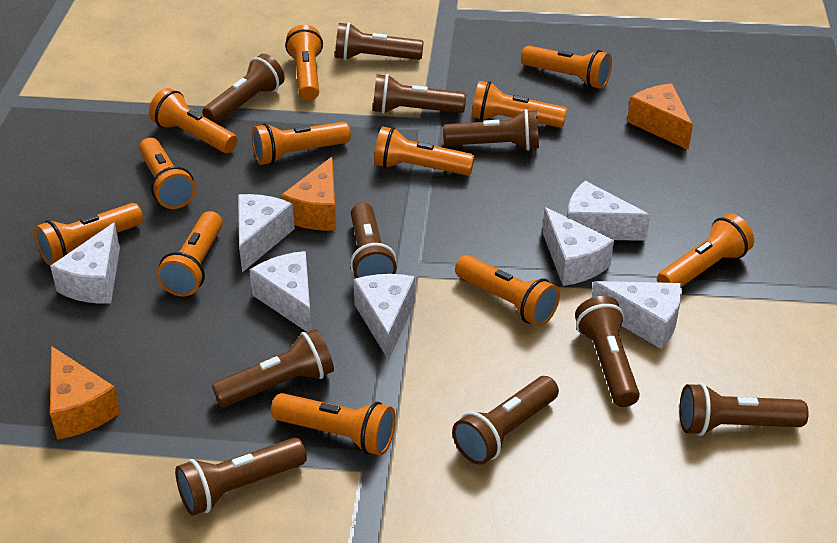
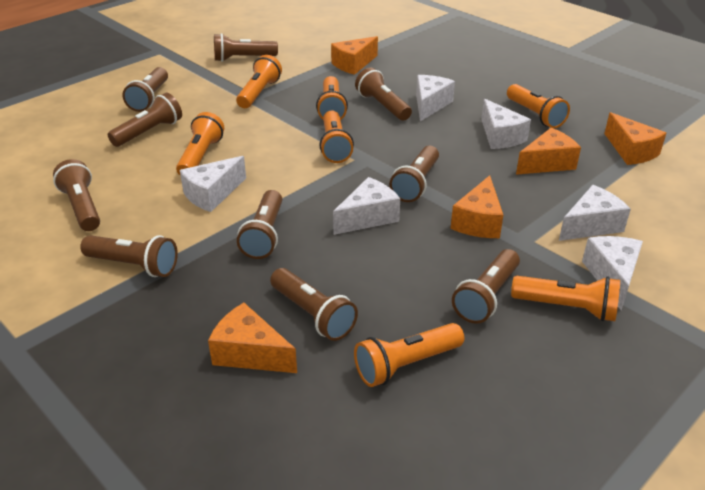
orange cheese: [50,346,121,440] [281,157,336,231] [627,84,693,150] = 3 -> [208,303,297,373] [331,36,378,75] [450,175,503,238] [516,128,581,175] [604,112,666,165] = 5
orange flashlight: [34,203,143,266] [139,138,196,209] [149,88,237,153] [157,211,223,296] [252,122,351,165] [271,393,396,455] [285,25,323,101] [374,126,475,176] [455,255,560,326] [471,81,567,128] [521,46,612,89] [657,214,754,287] = 12 -> [176,112,224,176] [236,55,282,108] [316,76,348,120] [319,110,354,163] [354,323,464,387] [507,84,570,128] [511,276,620,321] = 7
white cheese: [50,222,120,304] [238,194,295,272] [249,251,312,332] [353,274,415,361] [542,207,614,286] [567,181,650,241] [592,281,682,349] = 7 -> [180,156,246,212] [333,177,400,235] [416,75,455,121] [481,99,531,149] [559,185,631,241] [582,236,643,310] = 6

